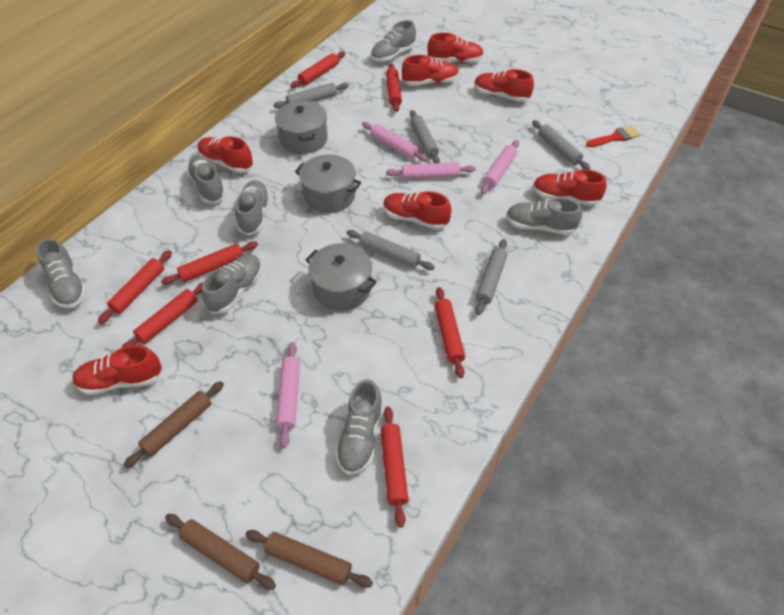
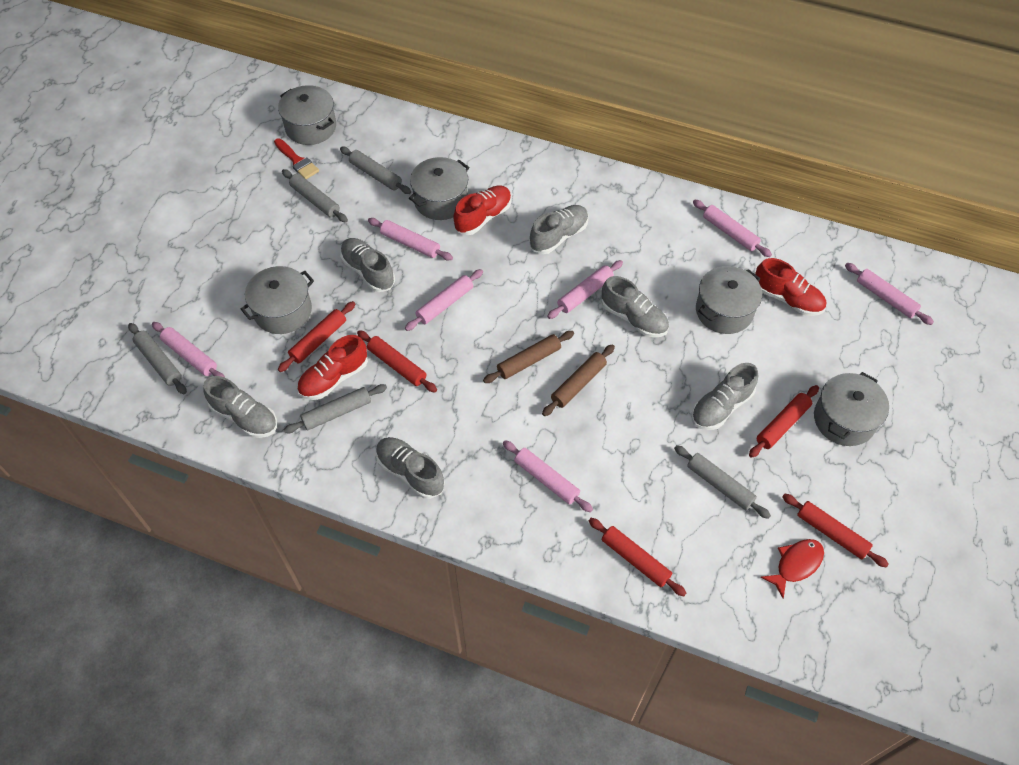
brown rolling pin: [124,381,224,468] [165,514,276,590] [245,530,373,588] = 3 -> [483,331,574,383] [542,344,615,416] = 2
grey pot: [275,101,328,154] [295,154,361,213] [305,243,377,311] = 3 -> [241,266,314,334] [278,85,336,145] [409,157,469,220] [696,266,762,334] [814,372,889,446] = 5
grey shoe: [36,238,87,308] [187,155,226,203] [202,254,262,313] [235,180,270,235] [335,379,383,475] [371,20,416,62] [506,198,582,235] = 7 -> [203,376,277,438] [340,238,395,292] [376,437,445,499] [529,205,588,254] [602,276,669,337] [692,363,758,430] = 6
pink rolling pin: [276,343,300,448] [362,122,428,162] [386,162,475,179] [481,140,519,194] = 4 -> [152,322,225,378] [368,218,453,260] [405,269,483,331] [503,440,593,512] [547,260,623,319] [693,200,772,257] [845,263,934,325] = 7
red fish: none = 0 -> [761,539,824,599] = 1
red rolling pin: [98,250,172,324] [121,282,203,348] [161,241,258,285] [291,51,345,88] [381,407,408,527] [386,63,402,112] [435,287,465,378] = 7 -> [278,301,356,372] [357,330,437,392] [589,518,686,597] [749,385,819,458] [782,494,889,567] = 5
red shoe: [72,345,163,395] [198,136,253,173] [383,191,451,230] [402,55,459,86] [427,33,484,63] [474,69,534,102] [533,169,607,206] = 7 -> [297,335,368,400] [453,185,511,235] [755,258,826,316] = 3

